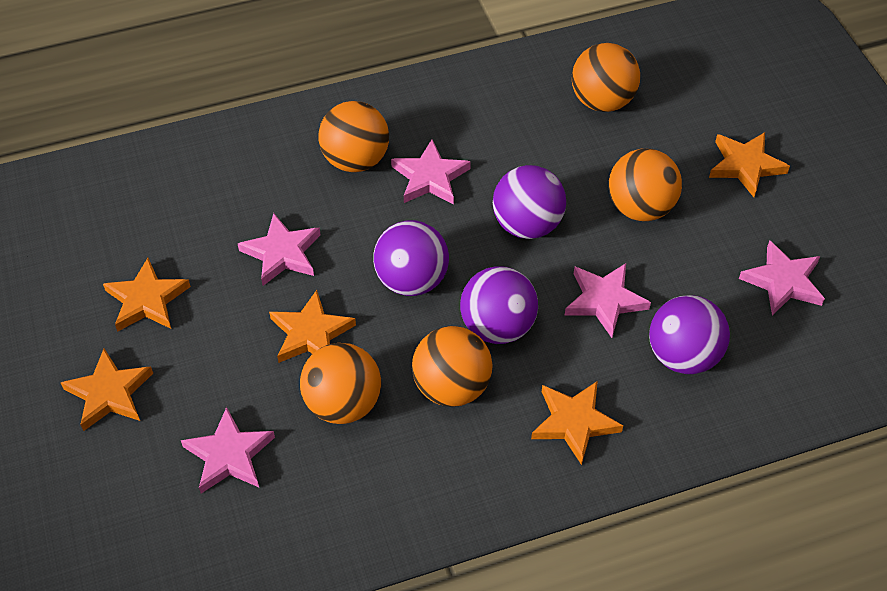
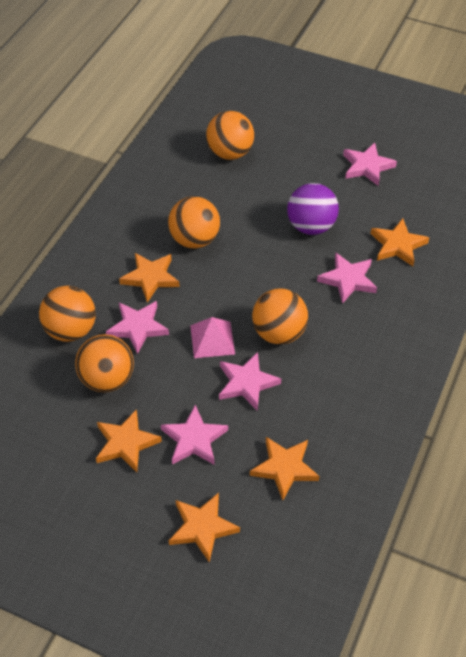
pink pyramid: none = 0 -> [190,317,235,358] = 1
purple ball: [373,220,449,296] [460,266,538,344] [493,165,566,239] [649,295,730,374] = 4 -> [287,183,339,235] = 1

